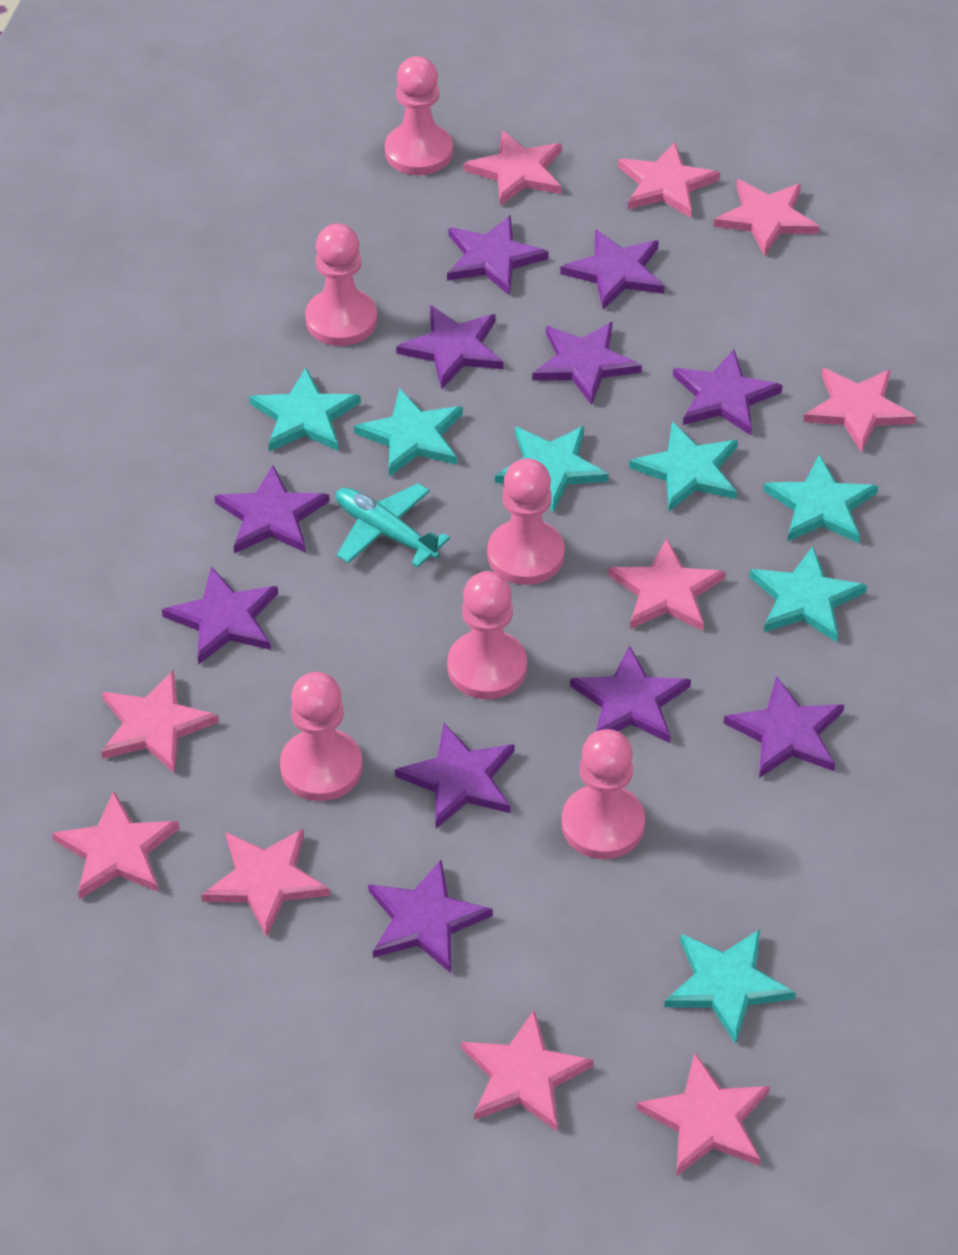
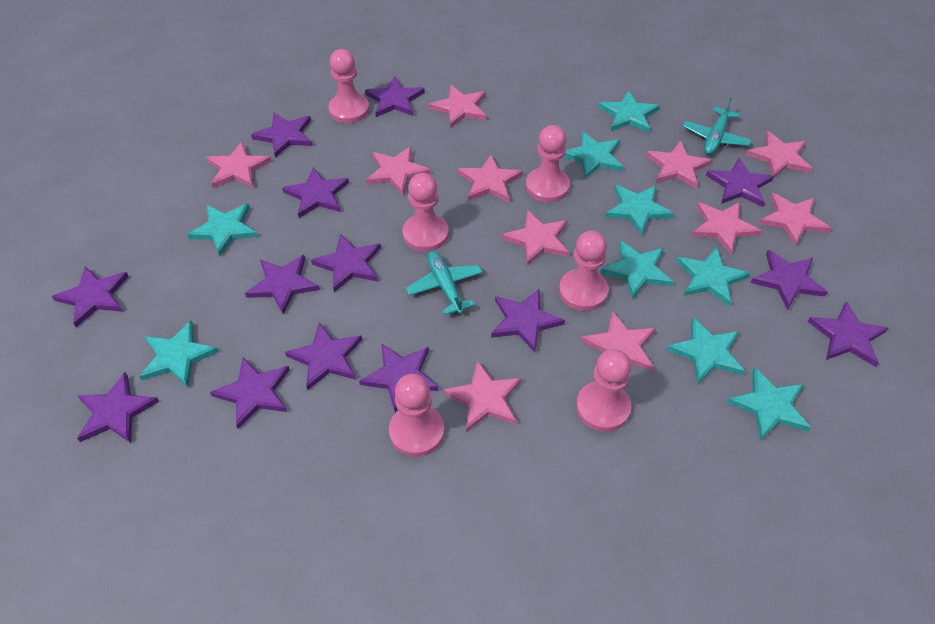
pink star: [52,791,179,899] [101,670,219,774] [201,828,330,938] [461,1010,594,1131] [464,130,562,206] [608,538,726,631] [618,142,720,218] [637,1052,770,1176] [714,179,819,256] [803,368,916,453] = 10 -> [206,142,272,188] [366,146,431,195] [428,85,486,128] [443,360,522,432] [458,155,523,202] [502,210,569,266] [581,311,656,371] [646,140,712,189] [691,202,762,255] [746,131,812,178] [759,193,831,246] = 11
purple star: [162,567,278,664] [214,465,329,554] [368,860,493,973] [395,723,515,829] [396,305,503,389] [447,215,549,296] [532,321,642,405] [560,229,664,310] [570,645,691,743] [673,350,783,435] [724,676,844,778] = 11 -> [52,266,129,327] [77,372,159,443] [210,357,290,429] [245,255,320,315] [251,113,312,158] [282,167,349,218] [285,322,362,391] [311,234,381,292] [359,344,439,412] [365,76,425,117] [491,289,565,353] [706,158,774,207] [751,250,828,310] [808,301,888,367] = 14
turquoise plane: [336,483,450,568] = 1 -> [406,251,483,315] [683,97,751,155] = 2
turquoise star: [249,368,361,452] [354,388,463,477] [495,426,609,512] [629,422,738,512] [664,930,796,1044] [749,546,867,642] [763,455,878,543] = 7 -> [139,320,219,387] [187,204,258,256] [563,131,623,179] [598,90,660,133] [600,240,673,300] [605,185,674,236] [666,317,745,384] [676,247,750,307] [727,367,811,440] = 9

